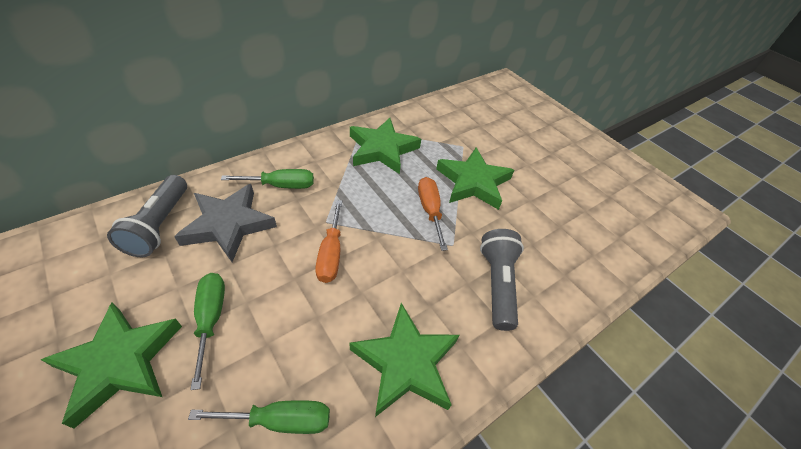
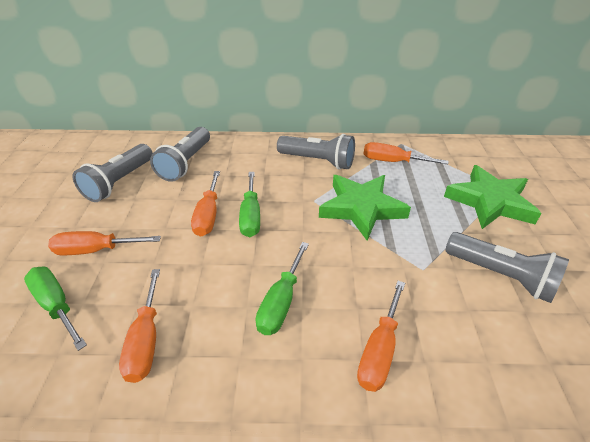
green star: [40,303,182,429] [349,303,459,417] [350,118,421,174] [436,148,514,210] = 4 -> [319,175,411,241] [444,165,542,229] = 2
grey flashlight: [107,175,187,257] [480,229,524,331] = 2 -> [72,144,153,202] [150,127,210,182] [277,134,355,170] [446,232,569,303] = 4
grey star: [174,184,277,262] = 1 -> none = 0
orange screwdriver: [315,200,342,283] [418,177,448,251] = 2 -> [48,231,161,255] [119,269,160,383] [191,171,220,236] [357,281,405,392] [363,142,448,164] = 5

